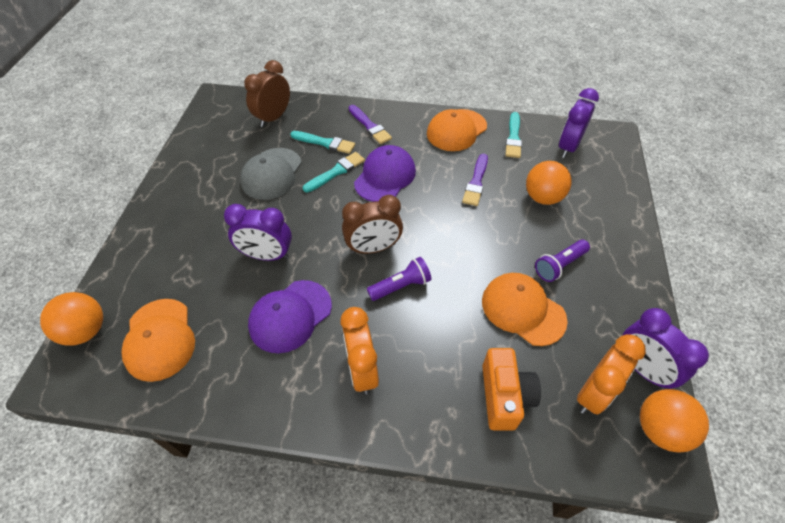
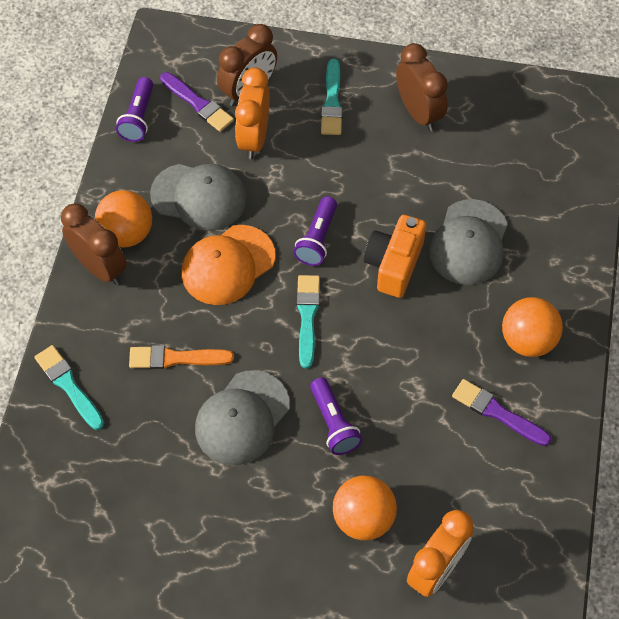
brown clock: [244,60,290,127] [342,195,403,254] = 2 -> [61,203,127,285] [217,24,277,106] [396,43,448,131] = 3
grey cap: [240,148,302,200] = 1 -> [150,164,247,231] [195,370,290,465] [429,199,508,285] = 3
orange brush: none = 0 -> [129,345,234,369] = 1
orange cap: [122,299,195,382] [427,109,487,151] [482,273,568,346] = 3 -> [182,225,275,305] = 1
purple cap: [248,280,332,354] [354,145,416,202] = 2 -> none = 0
purple clock: [224,204,292,261] [559,88,599,158] [622,308,709,389] = 3 -> none = 0
purple flashlight: [367,257,432,301] [535,239,590,282] = 2 -> [116,77,153,142] [294,197,337,266] [310,377,362,455] = 3

